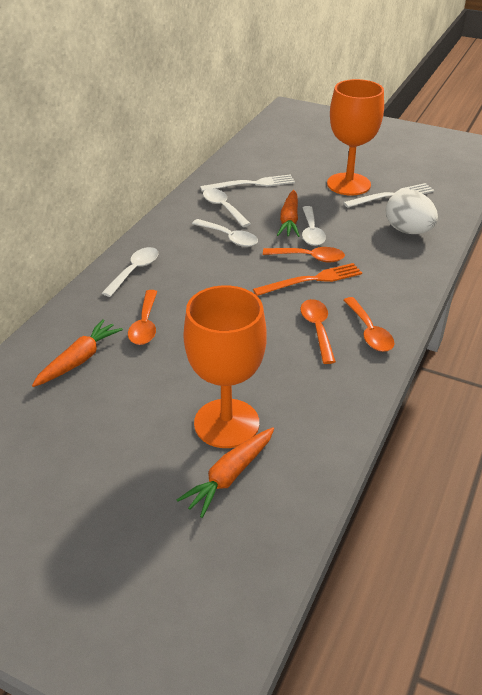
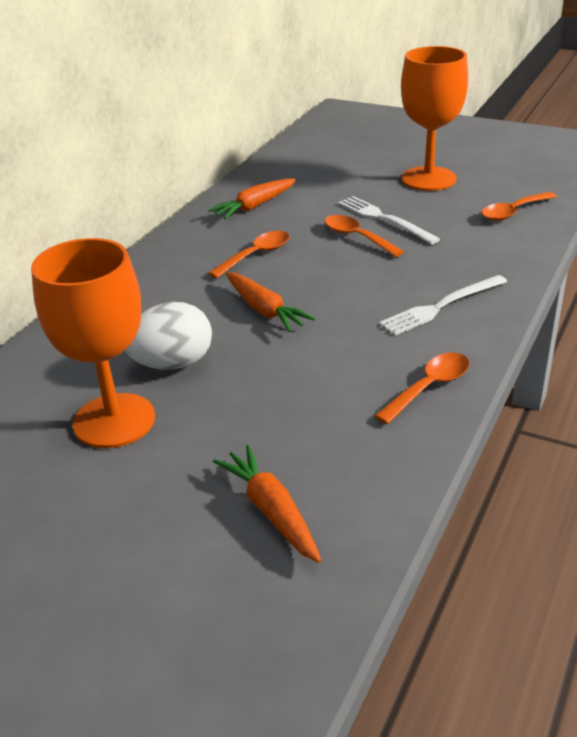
orange fork: [253,263,362,296] = 1 -> none = 0
white spoon: [102,247,158,297] [192,219,258,247] [203,189,251,227] [302,206,326,246] = 4 -> none = 0

